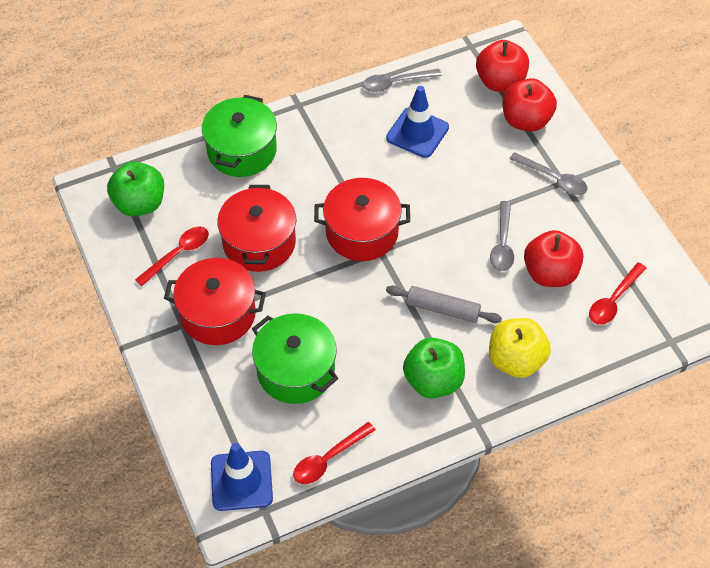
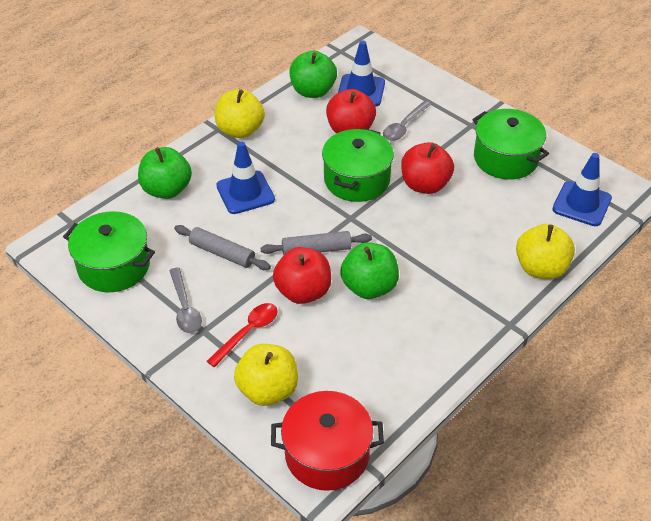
blue traffic cone: [211,443,273,511] [386,86,449,158] = 2 -> [216,142,275,214] [338,41,385,107] [552,153,612,226] = 3
green apple: [107,161,164,217] [403,338,465,398] = 2 -> [138,147,192,199] [289,51,337,98] [340,242,399,299] = 3
green pot: [202,95,277,177] [252,313,338,404] = 2 -> [63,211,155,292] [322,128,394,202] [472,109,549,180] = 3
grey rolling pin: [386,286,502,323] = 1 -> [174,225,271,270] [261,231,372,255] = 2
grey spoon: [363,69,442,92] [490,201,514,272] [510,152,588,195] = 3 -> [169,267,202,333] [383,101,431,141] = 2
red pot: [164,258,266,345] [217,185,296,272] [314,178,410,261] = 3 -> [271,391,384,491] = 1
red spoon: [135,226,209,286] [293,422,376,484] [589,262,646,325] = 3 -> [207,303,278,367] = 1
yellow apple: [489,318,551,378] = 1 -> [215,89,265,138] [234,344,298,406] [516,224,575,279] = 3

